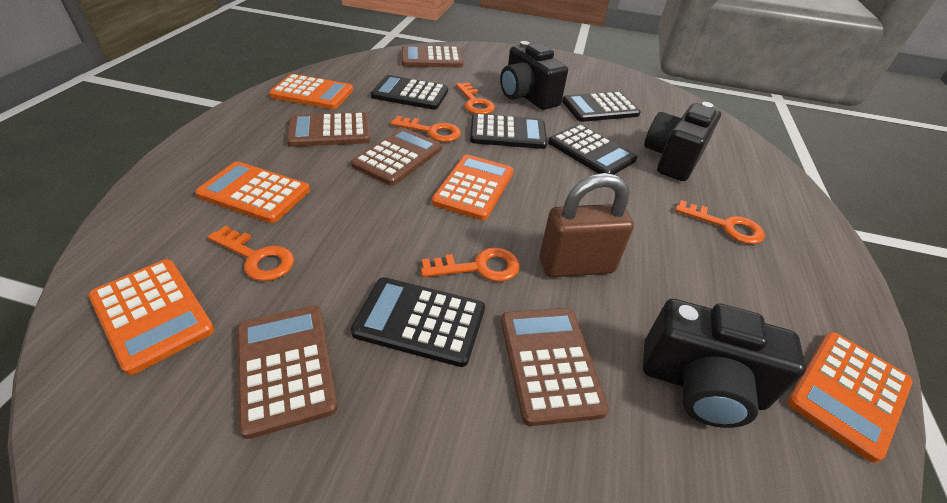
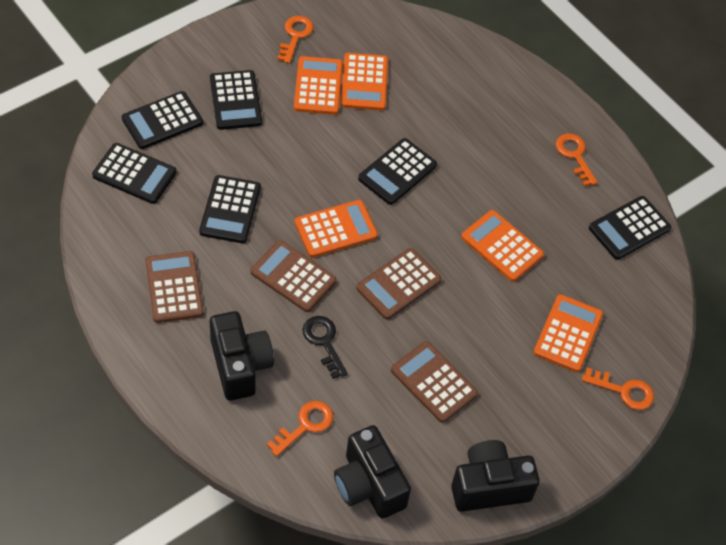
black calculator: [351,277,485,367] [371,75,448,110] [470,113,547,149] [548,124,637,174] [562,92,641,122] = 5 -> [92,143,176,204] [122,91,203,149] [199,175,261,243] [210,70,262,130] [358,138,437,205] [589,196,671,260] = 6
black key: none = 0 -> [302,316,348,379] = 1
brown calculator: [237,305,338,439] [287,112,370,147] [351,128,442,186] [402,45,463,68] [501,308,609,426] = 5 -> [145,251,204,323] [250,240,336,312] [356,248,442,319] [391,341,478,423] = 4
brown padlock: [539,173,634,278] = 1 -> none = 0
orange key: [208,226,294,281] [391,116,461,142] [421,247,520,282] [456,83,495,114] [675,200,765,244] = 5 -> [267,401,333,457] [277,16,314,63] [556,133,598,187] [582,367,654,410] = 4

